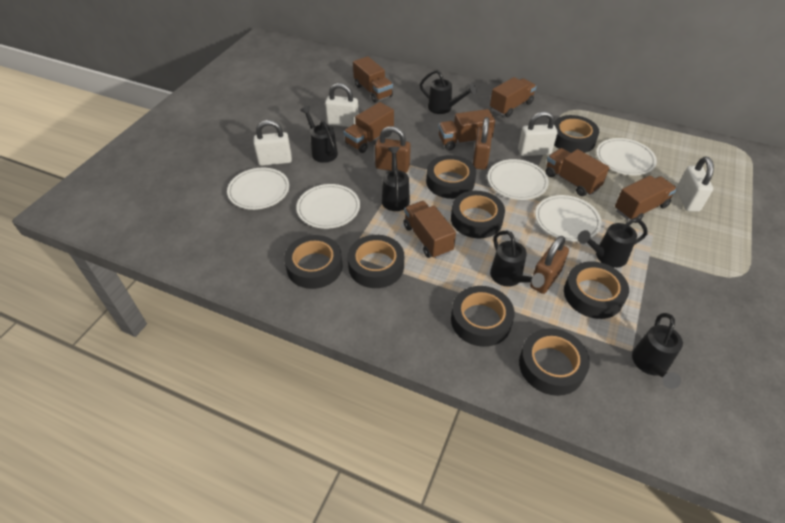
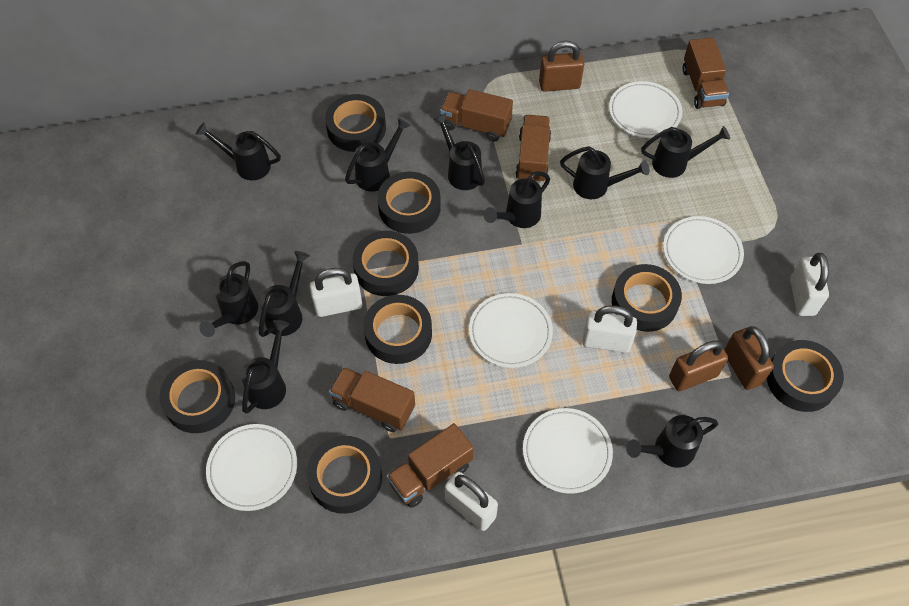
black watering can: [300,106,338,163] [382,147,410,211] [420,70,477,114] [490,231,545,288] [577,218,648,268] [632,313,683,389] = 6 -> [196,122,281,180] [199,261,258,337] [241,320,290,414] [259,251,310,337] [345,118,411,192] [433,113,485,190] [484,171,550,228] [560,146,649,199] [626,415,718,468] [641,126,730,178] = 10
brown truck: [344,102,394,153] [353,56,393,103] [404,201,456,259] [438,109,495,150] [490,77,537,117] [545,148,610,196] [615,175,677,223] = 7 -> [329,367,415,432] [387,423,474,508] [440,89,513,142] [515,115,551,183] [682,37,729,109] = 5

